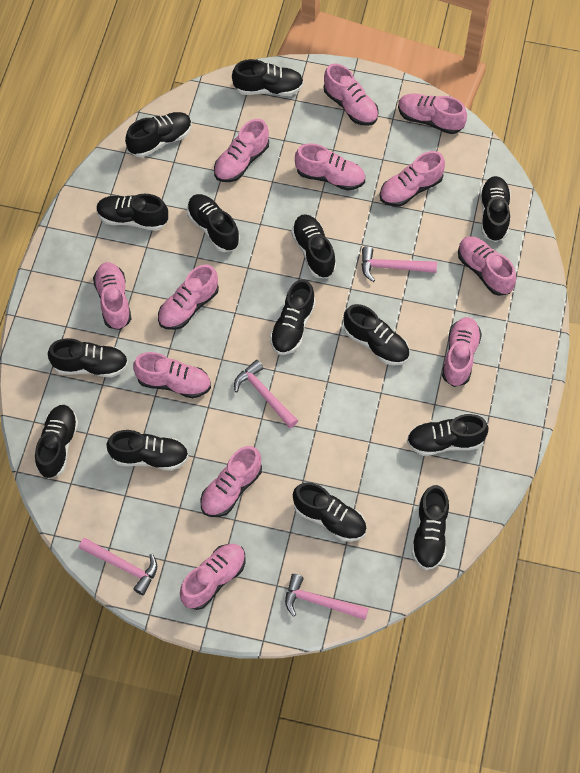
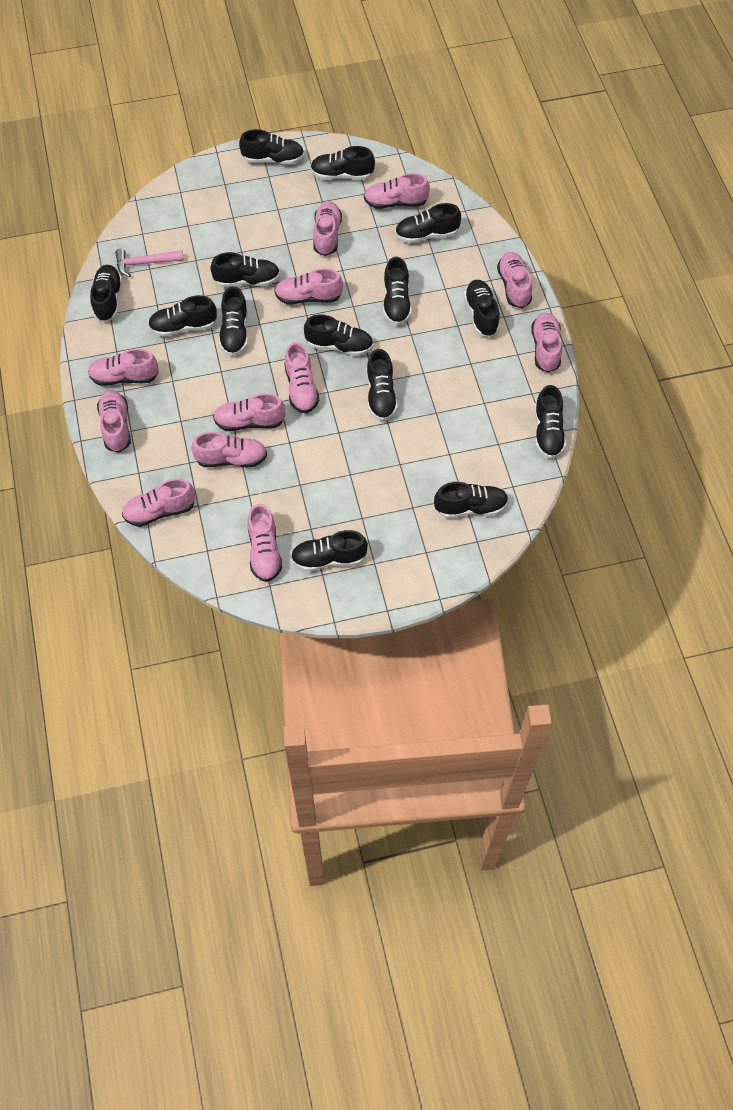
pink hammer: [79,538,157,596] [234,360,298,428] [285,574,369,620] [361,246,437,282] = 4 -> [115,249,184,277] = 1

